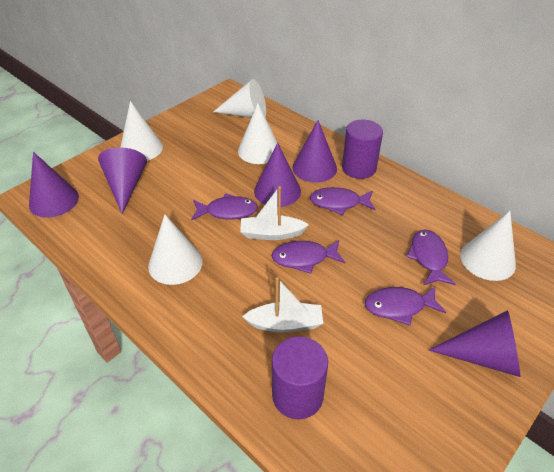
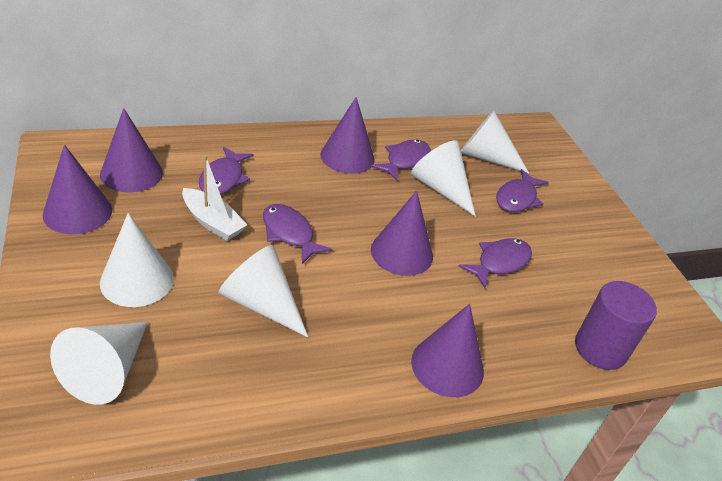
purple cylinder: [272,336,328,419] [342,120,383,179] = 2 -> [575,281,657,370] = 1
white boat: [240,186,309,240] [242,278,323,333] = 2 -> [182,155,247,241] = 1

